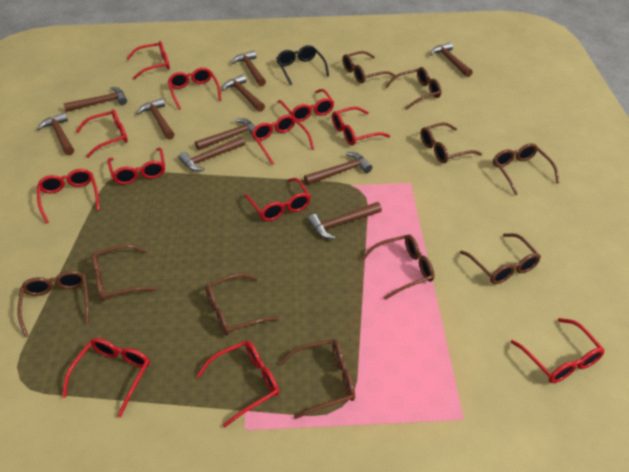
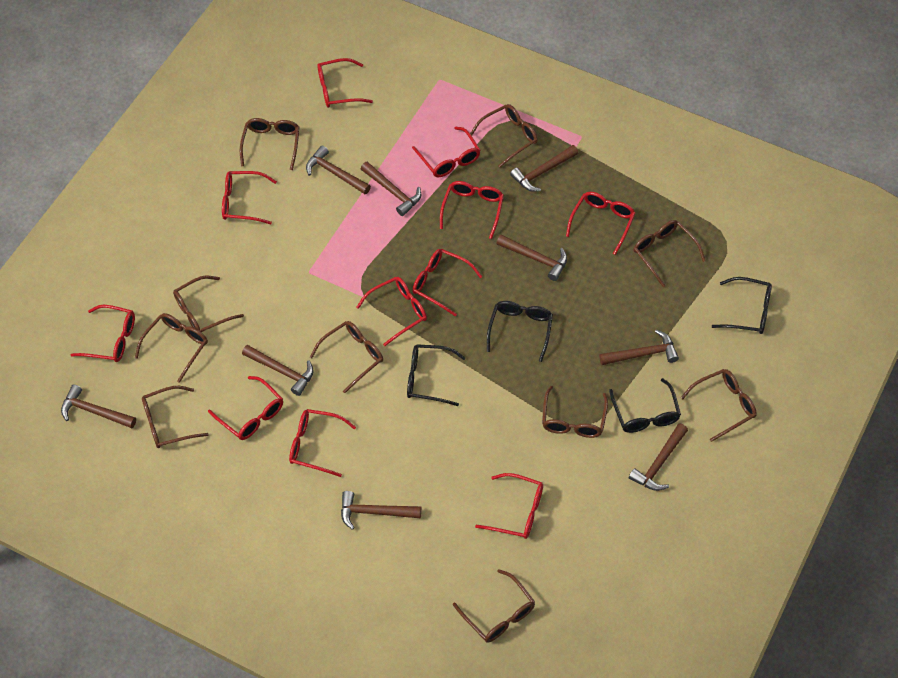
black glasses: [276,45,329,85] = 1 -> [407,344,465,406] [487,301,553,362] [609,378,681,433] [712,277,772,334] = 4
brown hammer: [37,112,74,155] [63,87,127,112] [137,98,174,139] [178,136,245,171] [195,118,256,150] [222,74,265,112] [231,50,266,86] [304,152,372,185] [308,202,382,239] [430,42,473,77] = 10 -> [61,384,136,428] [242,345,314,396] [306,145,371,194] [341,491,421,530] [361,161,421,216] [496,235,567,281] [510,145,578,192] [599,330,679,365] [629,423,688,491] = 9
red glasses: [37,169,100,223] [62,338,150,418] [76,109,128,158] [107,147,165,185] [127,41,170,80] [168,67,221,110] [196,340,279,427] [244,178,311,221] [251,115,314,165] [277,89,334,122] [332,106,390,146] [511,318,605,383] = 12 -> [71,305,135,362] [208,376,283,440] [222,171,277,224] [289,409,356,477] [317,58,373,108] [357,277,427,346] [412,127,480,178] [412,249,482,317] [440,181,504,239] [475,473,543,539] [566,192,635,255] = 11

